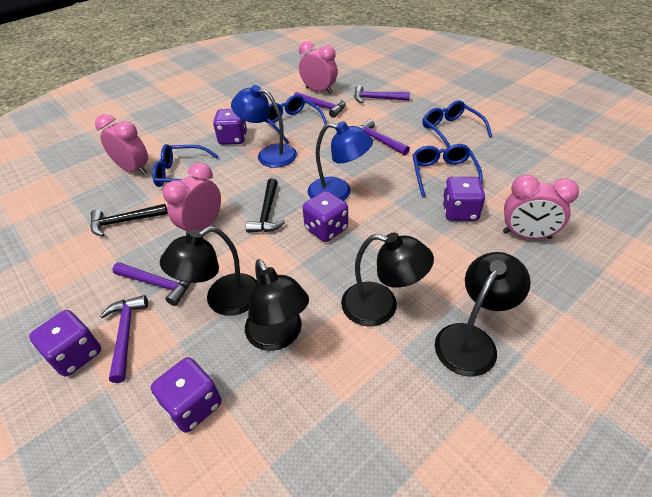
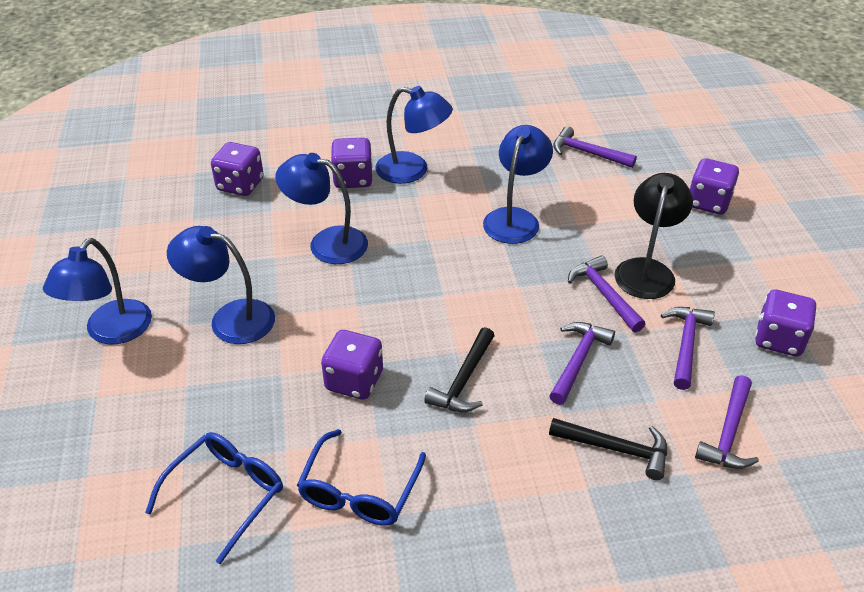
black lamp: [160,226,257,316] [245,259,309,351] [341,233,434,327] [435,252,531,376] = 4 -> [615,173,693,299] = 1
blue glasses: [152,144,219,187] [265,95,327,144] [412,144,483,197] [422,100,492,147] = 4 -> [145,432,283,564] [297,429,426,526] = 2
blue lamp: [231,85,297,168] [308,121,373,201] = 2 -> [43,238,152,345] [167,226,275,344] [275,153,368,264] [375,86,453,184] [483,125,553,244] = 5
pink clock: [95,114,148,175] [163,163,221,236] [299,41,338,94] [503,175,579,239] = 4 -> none = 0

